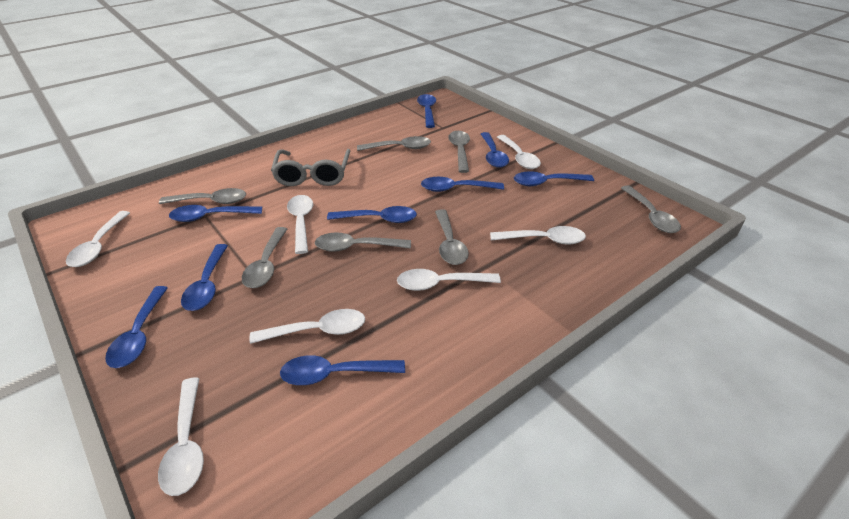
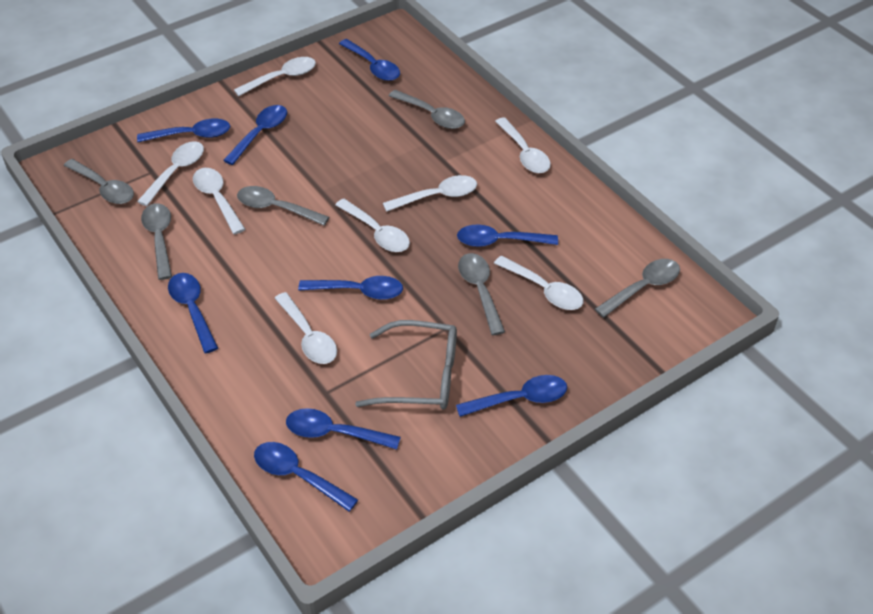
grey spoon: [159,188,246,204] [242,227,287,288] [315,232,411,252] [357,136,431,151] [435,209,469,265] [448,131,470,173] [621,185,681,233] = 7 -> [64,159,134,204] [141,203,172,280] [237,186,329,226] [389,90,465,129] [458,253,505,335] [595,259,680,318] = 6
white spoon: [66,211,130,267] [158,378,204,496] [249,309,365,344] [287,195,313,254] [397,269,501,291] [490,226,586,245] [497,135,541,169] = 7 -> [137,141,204,206] [193,168,245,234] [234,57,316,96] [275,292,337,364] [335,199,410,252] [383,175,477,212] [494,256,583,310] [495,117,551,173] = 8

